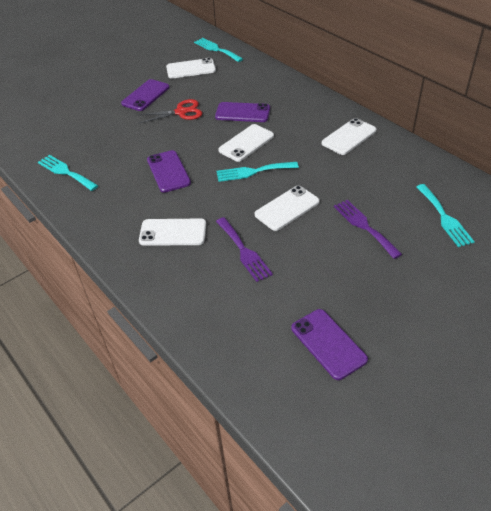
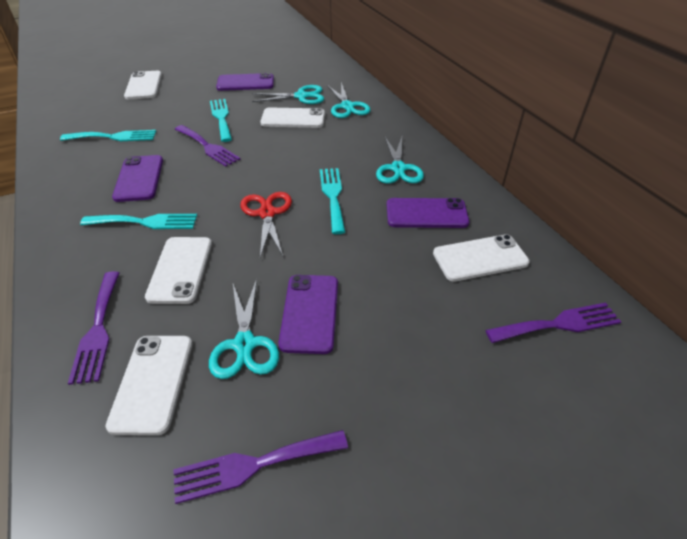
purple fork: [216,217,273,282] [334,200,402,259] = 2 -> [68,271,120,385] [173,430,348,504] [175,125,240,167] [486,303,621,343] = 4
turquoise scissors: none = 0 -> [209,279,279,379] [252,85,324,104] [327,82,371,118] [376,137,424,184] = 4

